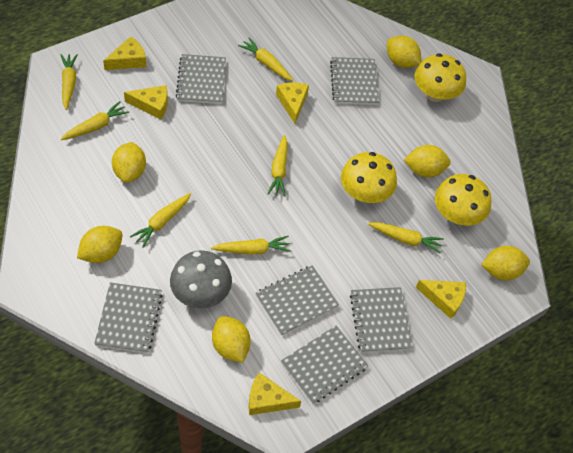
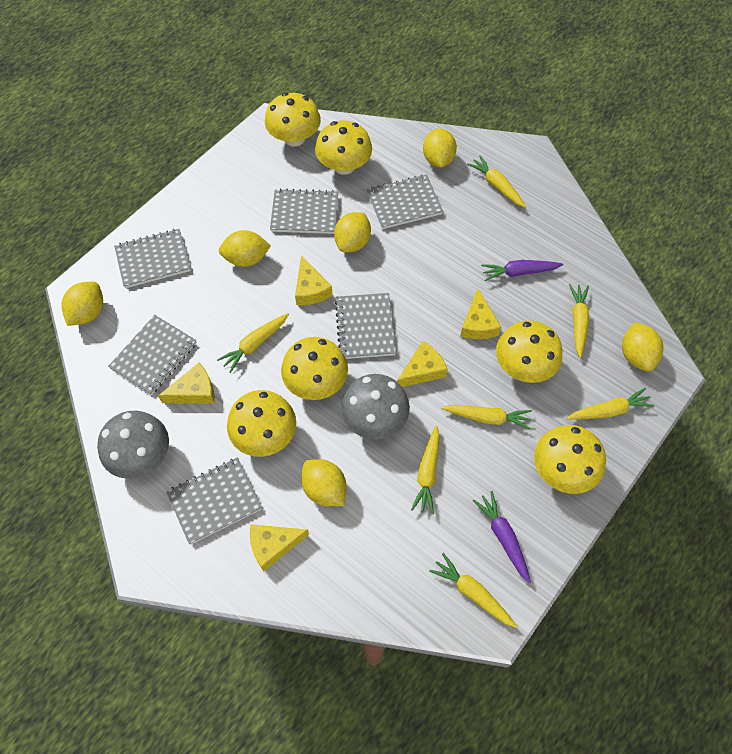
grey mushroom: [170,250,232,309] = 1 -> [97,411,169,479] [341,374,410,440] = 2
purple carrot: none = 0 -> [473,491,531,583] [481,260,563,281] = 2
yellow mushroom: [341,152,397,203] [415,53,466,102] [435,174,492,226] = 3 -> [227,390,296,457] [265,92,321,146] [281,337,348,400] [315,120,372,175] [496,321,562,383] [534,425,606,494] = 6

